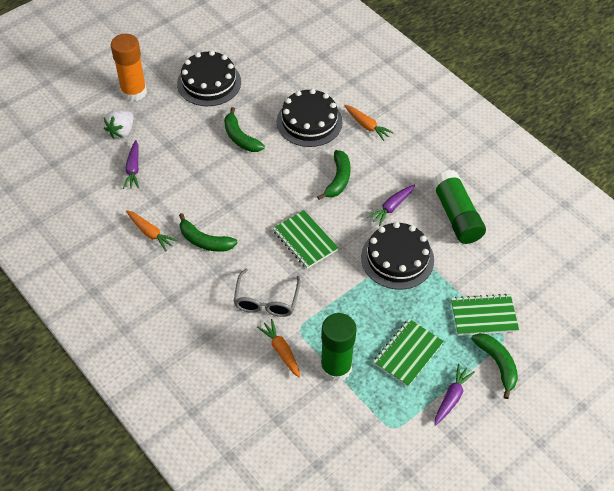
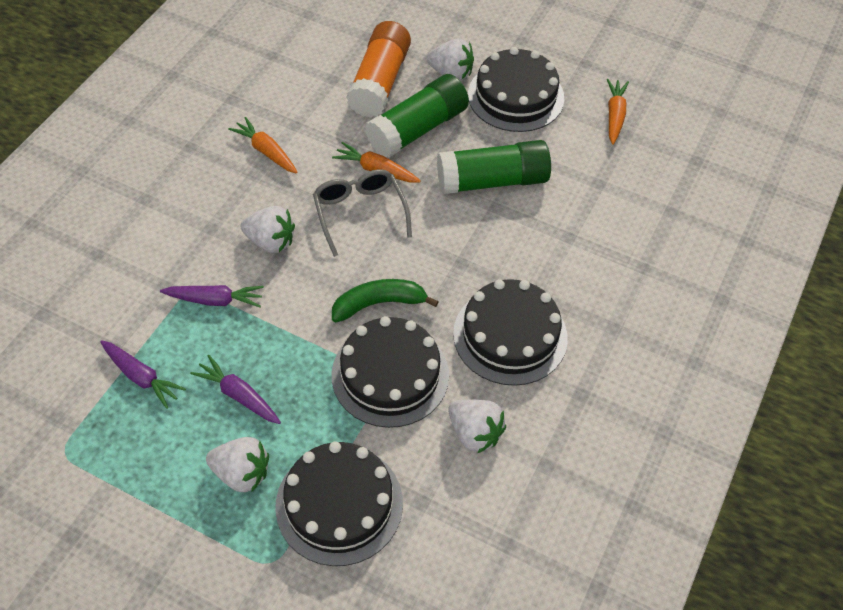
black cake: [177,50,241,106] [277,89,343,147] [361,222,434,290] = 3 -> [275,441,403,566] [332,316,449,428] [453,279,568,386] [468,47,564,132] = 4
green banana: [179,213,238,252] [224,107,265,152] [317,150,351,200] [471,333,518,399] = 4 -> [332,279,439,322] = 1
green notebook: [273,210,338,269] [373,319,444,387] [451,294,519,336] = 3 -> none = 0
white strawberry: [104,110,134,139] = 1 -> [206,437,269,492] [241,206,295,253] [426,39,474,81] [448,399,506,453] = 4

